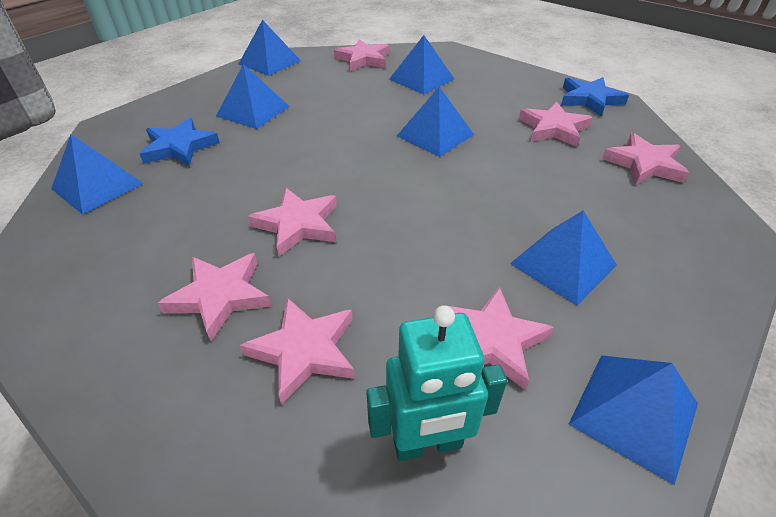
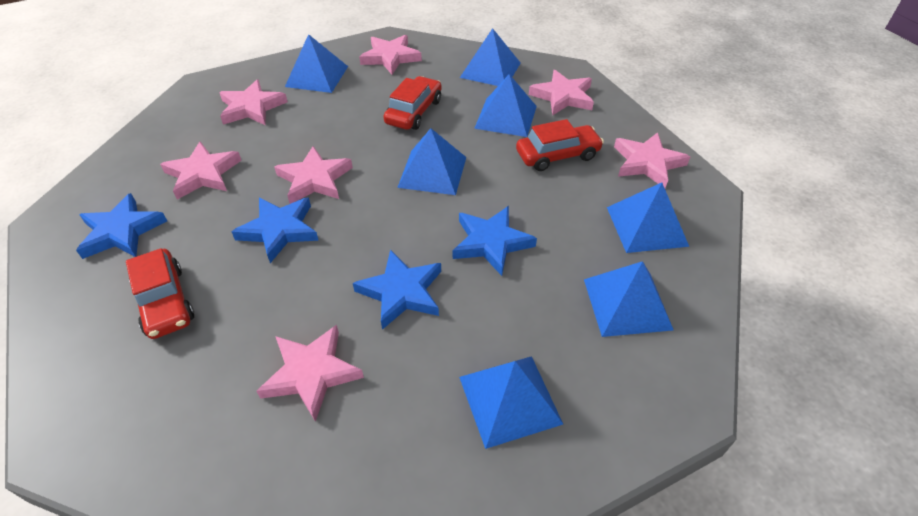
blue star: [139,118,220,167] [561,77,629,116] = 2 -> [76,193,167,259] [232,197,319,263] [353,250,441,330] [453,206,537,276] = 4
red car: none = 0 -> [126,248,194,339] [383,76,442,130] [516,119,604,171] = 3
turquoise robot: [366,305,507,461] = 1 -> none = 0

